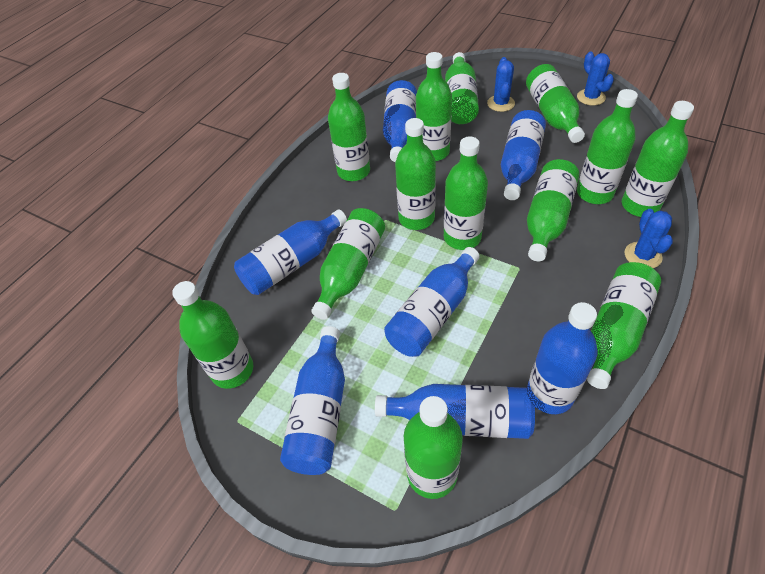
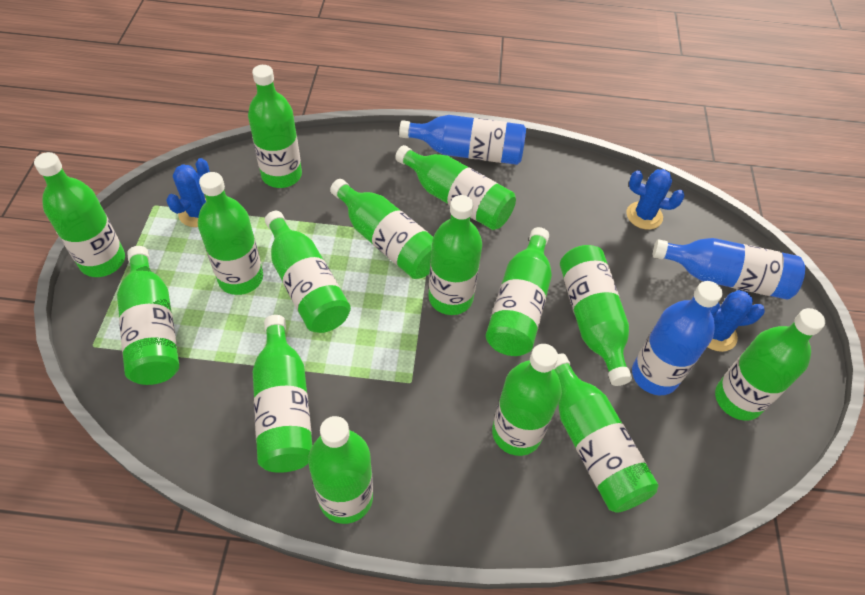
blue bottle: [234,209,347,295] [280,326,345,475] [375,384,535,439] [383,80,417,162] [384,247,480,357] [501,110,546,200] [527,302,598,414] = 7 -> [399,115,526,165] [632,281,723,395] [653,238,805,300] = 3
green bottle: [172,281,253,389] [311,208,385,320] [328,73,370,181] [395,118,436,230] [404,396,463,499] [416,52,452,161] [444,137,488,250] [445,52,479,124] [526,64,585,143] [527,159,579,262] [577,89,638,204] [587,262,661,389] [622,101,694,217] = 13 -> [34,152,125,277] [117,246,179,385] [198,172,263,295] [248,65,302,188] [253,315,312,473] [265,211,351,333] [308,416,373,524] [330,179,433,279] [395,145,516,230] [428,195,482,315] [486,227,552,356] [492,344,562,456] [554,353,659,513] [560,245,632,386] [715,308,825,421] = 15

